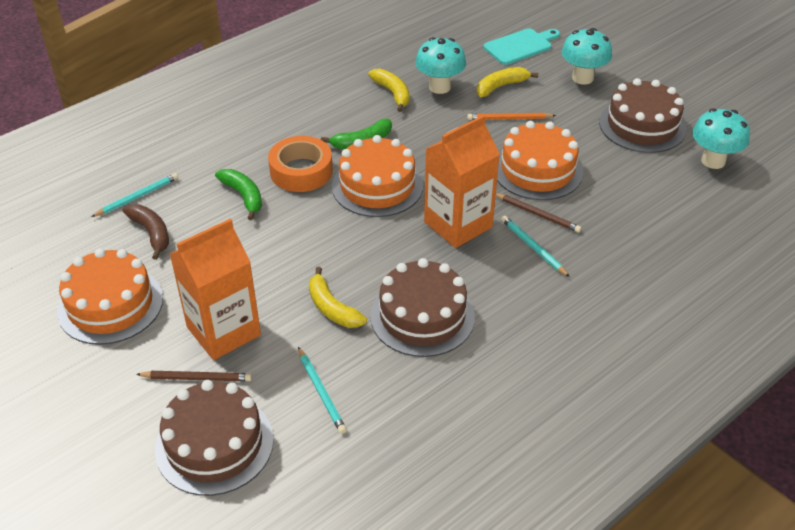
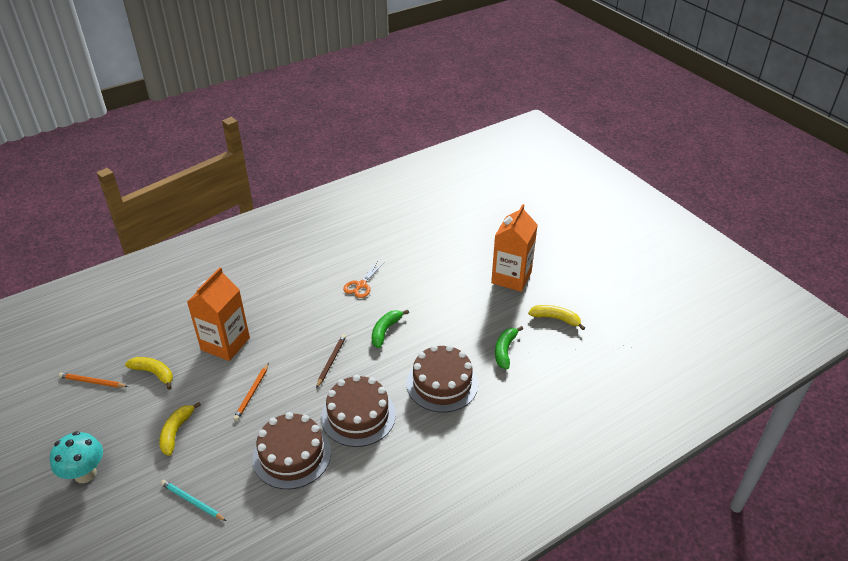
brown banana: [123,205,169,260] = 1 -> none = 0
brown pencil: [136,371,252,381] [496,193,582,233] = 2 -> [316,334,346,388] = 1
orange cake: [57,248,163,345] [332,135,423,217] [497,121,583,200] = 3 -> none = 0
orange pencil: [467,113,556,120] = 1 -> [58,373,128,388] [233,363,269,421] = 2
orange scissors: none = 0 -> [343,262,384,298] = 1
orange tape: [268,136,333,192] = 1 -> none = 0
turquoise cutting board: [484,28,560,65] = 1 -> none = 0
turquoise mushroom: [415,37,466,94] [561,28,612,84] [692,108,750,169] = 3 -> [50,431,103,483] = 1
turquoise pencil: [91,173,178,217] [298,347,347,434] [501,216,570,277] = 3 -> [161,480,226,521] = 1

